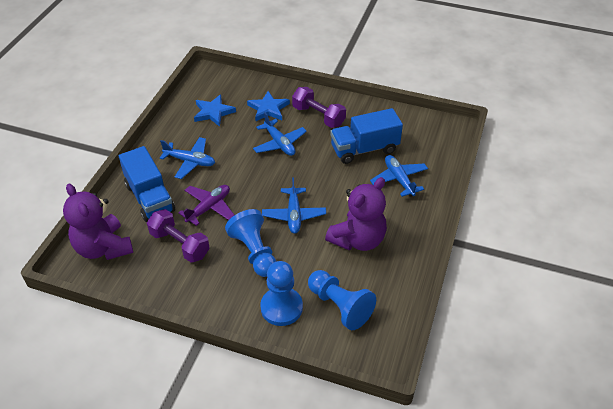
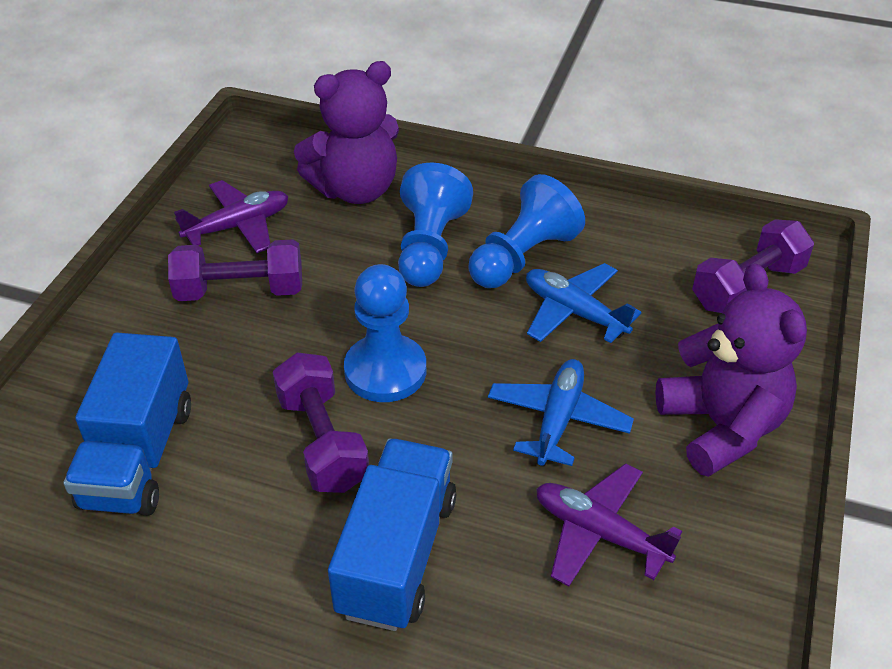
blue plane: [160,137,215,179] [253,112,307,156] [262,177,326,234] [370,155,428,197] = 4 -> [488,359,634,466] [526,263,641,343] = 2
blue star: [194,94,236,127] [247,91,290,121] = 2 -> none = 0
purple dumbbell: [147,209,210,263] [292,87,346,128] = 2 -> [168,239,302,301] [273,352,369,493] [692,219,814,313] = 3
purple plane: [179,185,234,226] = 1 -> [174,180,289,253] [536,463,682,586] = 2

